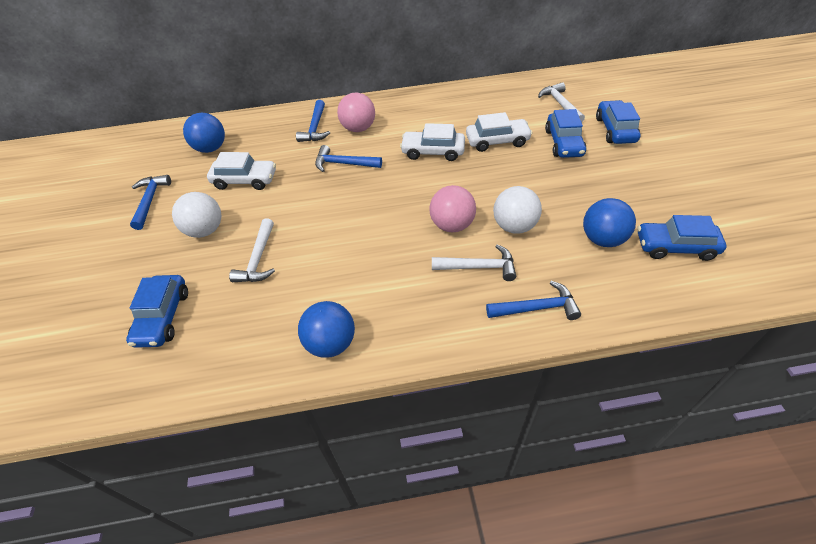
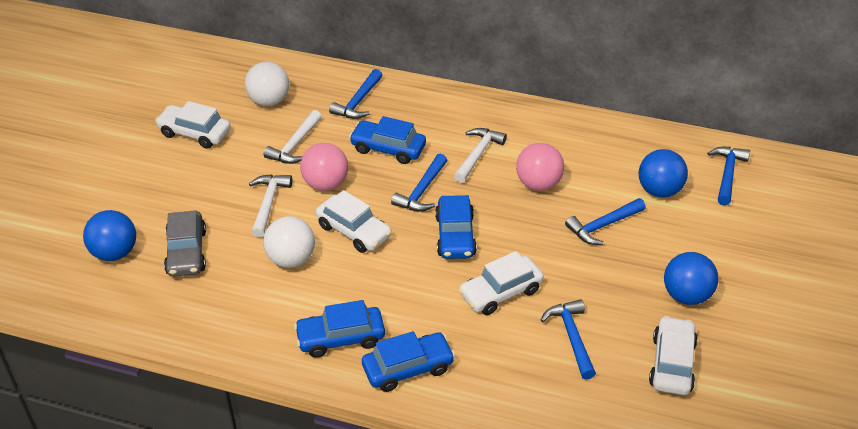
blue hammer: [130,175,171,230] [296,100,330,142] [315,145,382,172] [486,281,581,320] = 4 -> [329,69,383,119] [391,154,447,211] [541,300,596,379] [565,198,646,245] [707,147,750,205] = 5
grey car: none = 0 -> [164,210,206,277] = 1
white car: [207,152,276,190] [400,123,465,161] [466,112,532,152] = 3 -> [155,101,231,149] [316,190,392,253] [459,251,544,315] [649,316,698,395] = 4

